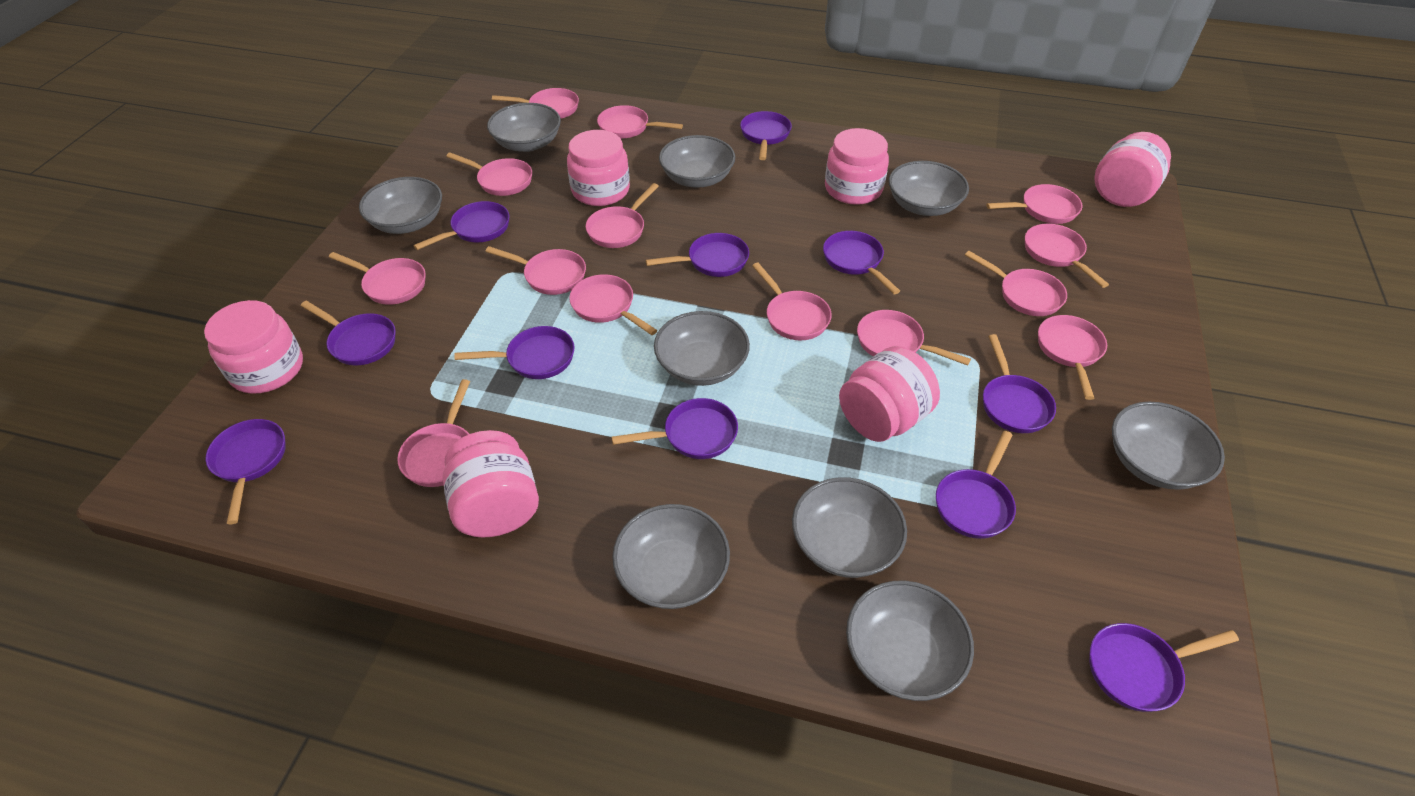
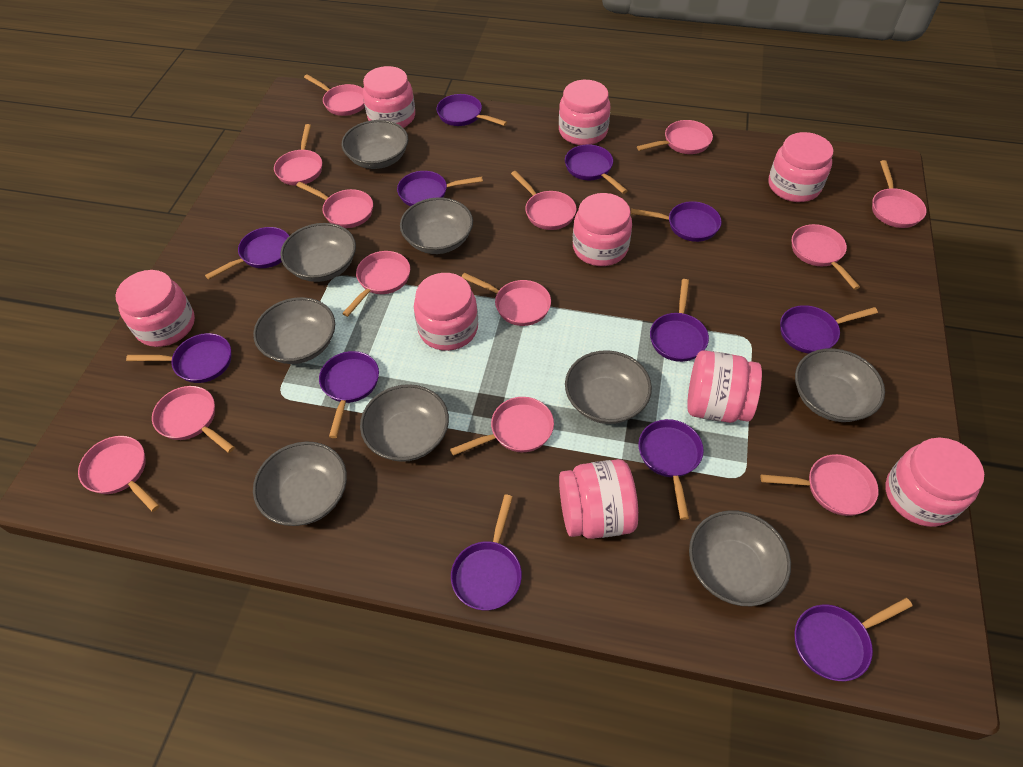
pink jar: [204,300,303,394] [443,430,539,538] [567,130,630,206] [825,128,889,205] [839,346,940,442] [1094,132,1171,207] = 6 -> [116,270,195,347] [363,66,415,128] [414,273,478,351] [559,80,611,145] [559,459,638,539] [573,193,632,266] [687,350,762,423] [769,132,833,202] [885,437,984,527] = 9
pink pan: [329,252,426,305] [397,379,470,487] [446,153,532,196] [485,246,586,295] [492,88,579,119] [569,274,657,335] [586,183,659,248] [597,105,683,138] [752,263,832,340] [857,310,971,366] [965,251,1067,316] [986,184,1082,224] [1025,224,1109,288] [1038,315,1107,400] = 14 -> [78,436,160,512] [152,386,235,453] [274,124,322,186] [296,182,373,228] [304,74,365,116] [342,251,410,317] [450,397,554,456] [462,273,551,326] [511,171,576,230] [637,120,713,154] [761,454,879,516] [792,224,860,290] [872,160,927,228] = 13
purple pan: [205,419,286,524] [301,301,395,366] [413,201,509,250] [454,326,574,379] [612,398,738,459] [645,233,749,277] [740,111,792,160] [823,231,900,294] [936,431,1016,539] [983,334,1056,433] [1089,623,1239,712] = 11 -> [126,333,231,383] [205,227,289,280] [319,351,379,438] [397,171,483,206] [437,94,507,126] [451,494,522,611] [565,145,628,194] [631,201,722,242] [638,419,704,520] [650,279,709,362] [780,305,878,354] [795,598,913,681] = 12

